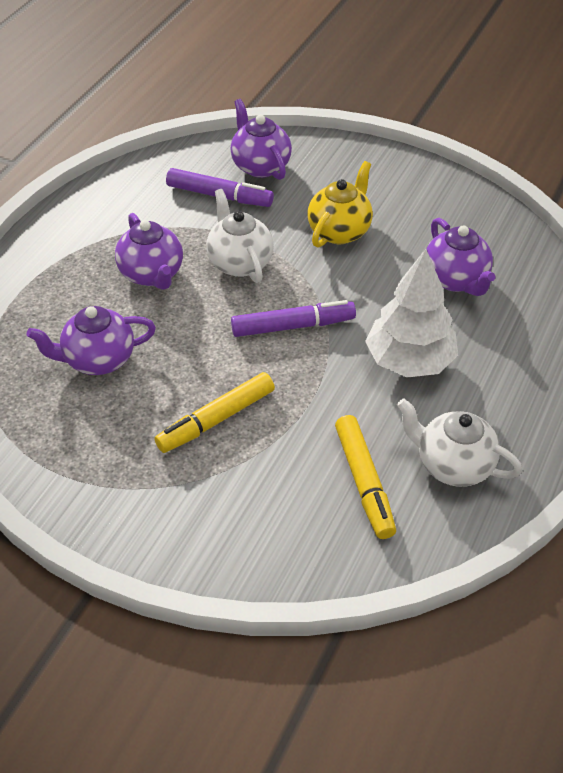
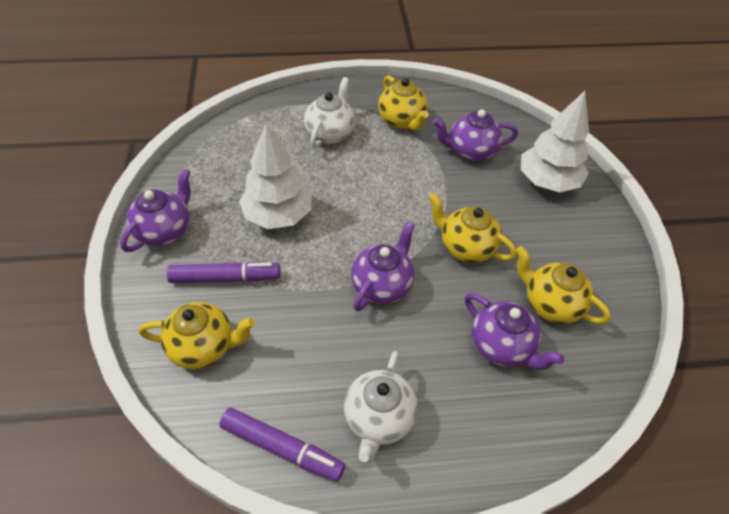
white tree: [365,249,458,378] = 1 -> [239,124,312,229] [521,91,589,192] = 2
yellow marker: [154,372,275,453] [335,415,396,539] = 2 -> none = 0
yellow teapot: [307,161,373,248] = 1 -> [139,302,255,369] [378,75,429,131] [429,193,517,263] [516,246,611,324] = 4

